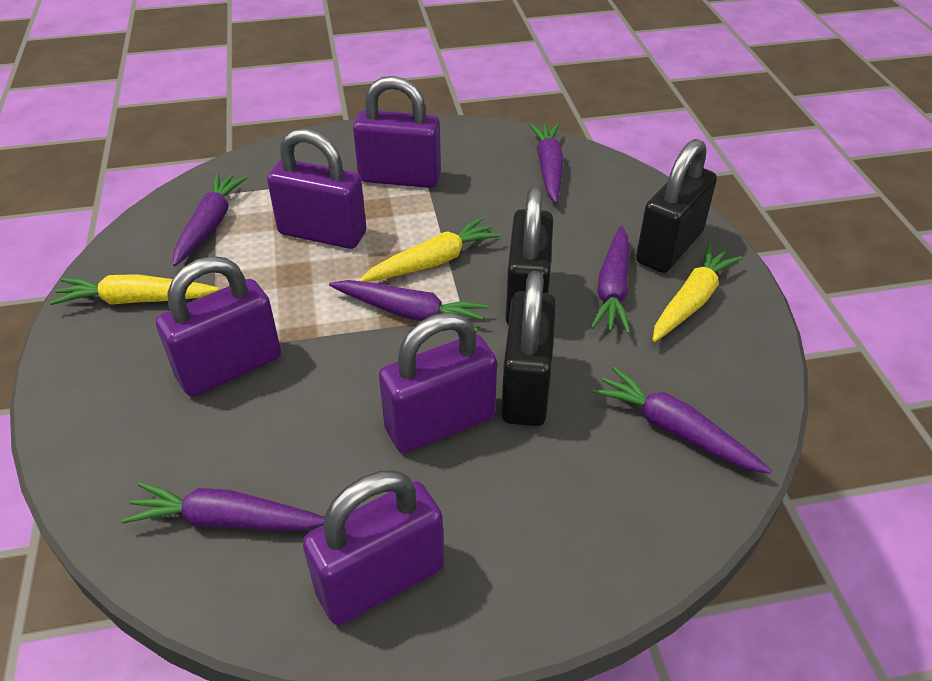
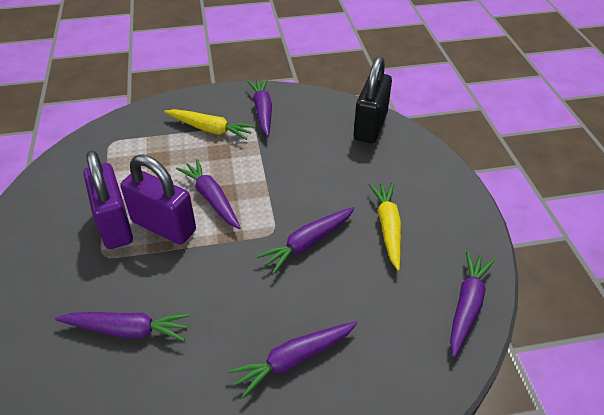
black padlock: [501,271,556,426] [505,186,553,325] [636,139,717,273] = 3 -> [354,56,392,143] = 1
purple padlock: [156,256,281,397] [267,129,366,249] [303,470,444,625] [353,76,441,188] [379,312,497,453] = 5 -> [84,150,133,249] [120,155,196,244] = 2
yellow carrot: [50,274,219,305] [359,217,501,282] [653,244,742,342] = 3 -> [164,109,255,140] [369,183,401,270] = 2

